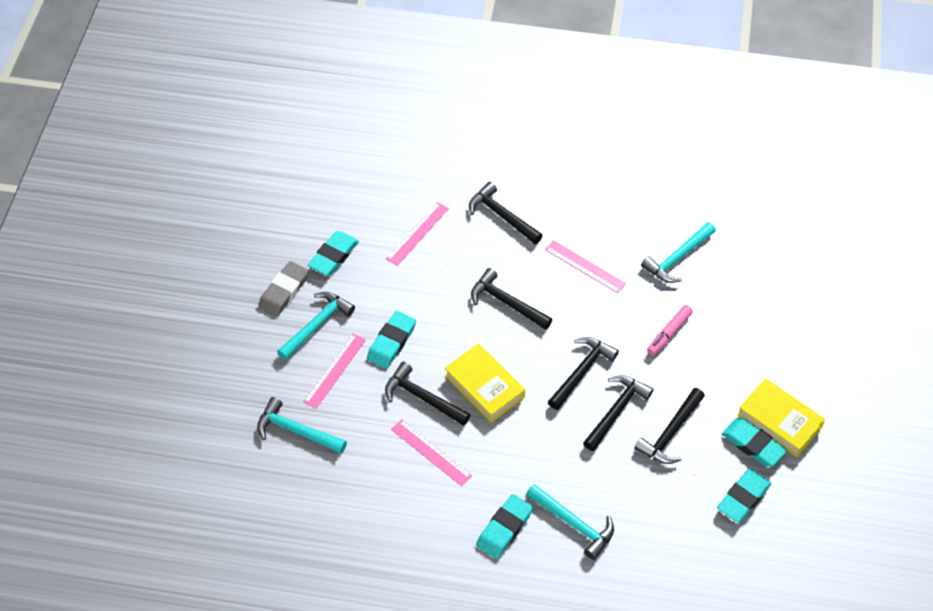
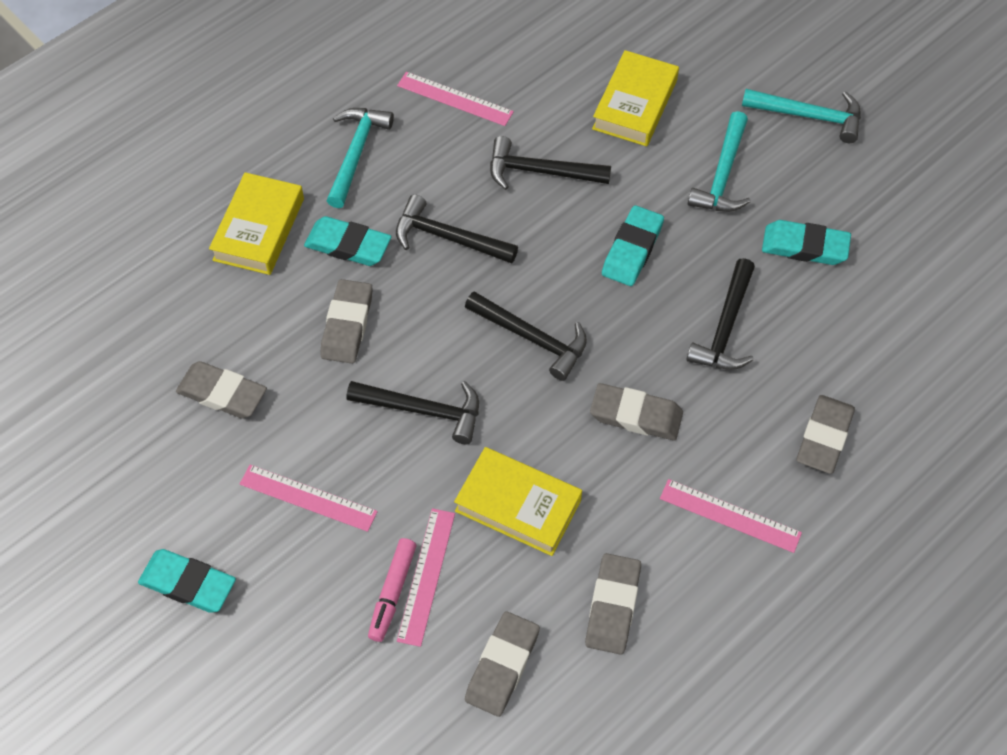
black hammer: [385,362,470,426] [469,182,543,244] [471,268,552,330] [548,337,619,410] [583,375,653,451] [634,388,705,464] = 6 -> [347,381,479,444] [396,194,518,264] [465,291,587,381] [490,136,611,190] [686,258,755,370] = 5
grey eraser: [258,261,309,317] = 1 -> [176,361,267,419] [320,279,373,364] [465,611,540,717] [585,553,641,655] [590,383,683,440] [797,395,855,474] = 6
turquoise eraser: [308,231,359,275] [367,311,416,369] [476,494,533,559] [717,469,772,523] [722,418,787,467] = 5 -> [138,549,236,613] [304,216,392,266] [602,205,664,286] [762,220,851,265] = 4
turquoise hammer: [257,397,347,454] [277,292,355,360] [526,484,614,560] [641,222,716,283] = 4 -> [326,108,394,208] [688,111,751,212] [742,89,861,143] = 3
yellow book: [445,344,525,423] [737,378,826,457] = 2 -> [209,172,304,275] [454,447,582,556] [592,50,679,146] = 3

